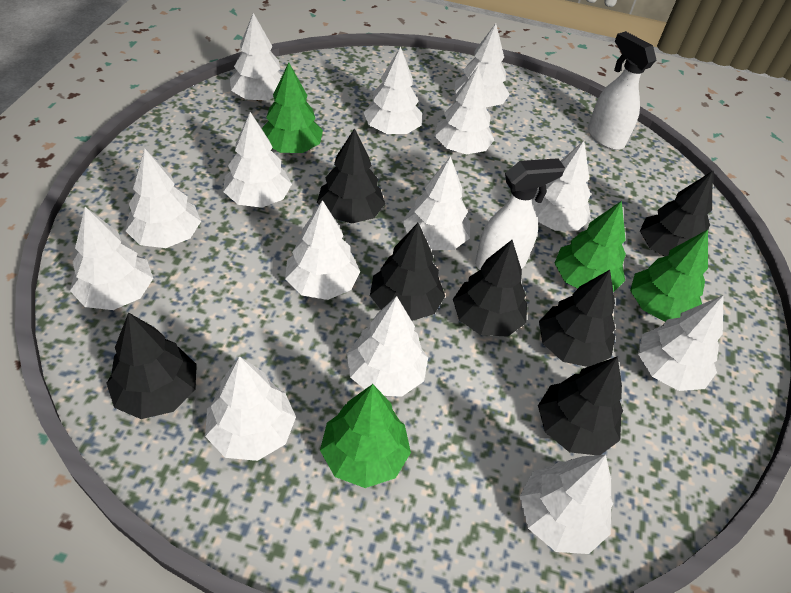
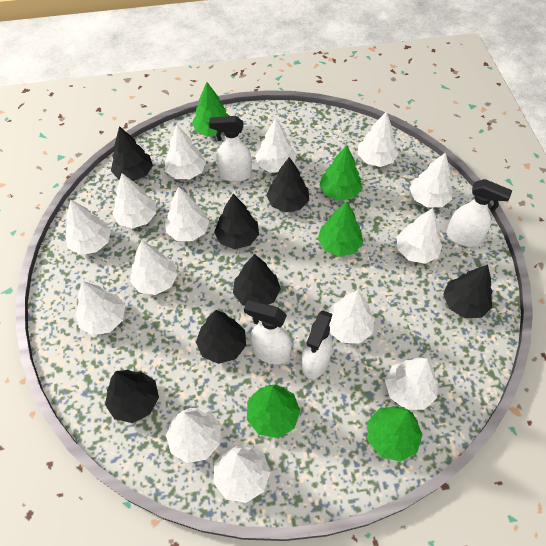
green tree: [261,63,323,153] [320,384,411,488] [554,201,626,292] [630,230,708,322] = 4 -> [192,82,229,137] [247,384,300,438] [318,201,363,257] [320,145,362,201] [367,406,423,462] = 5
white spray bottle: [475,158,565,270] [588,31,656,150] = 2 -> [209,116,252,182] [244,300,292,364] [302,310,333,379] [446,179,512,247] = 4

